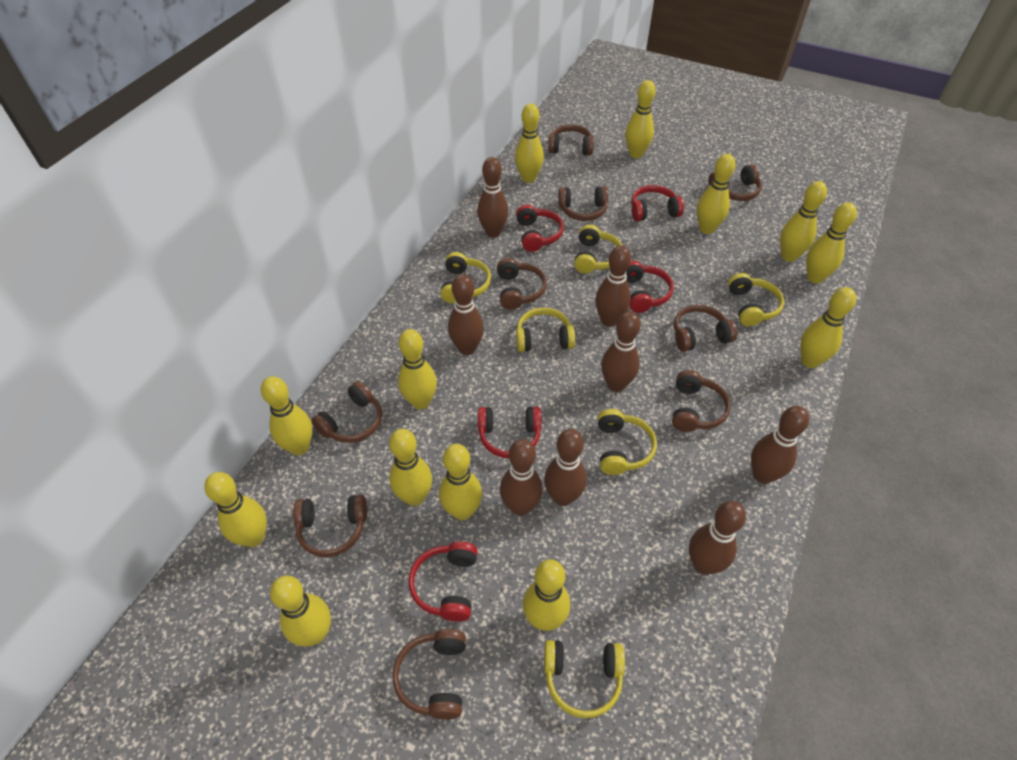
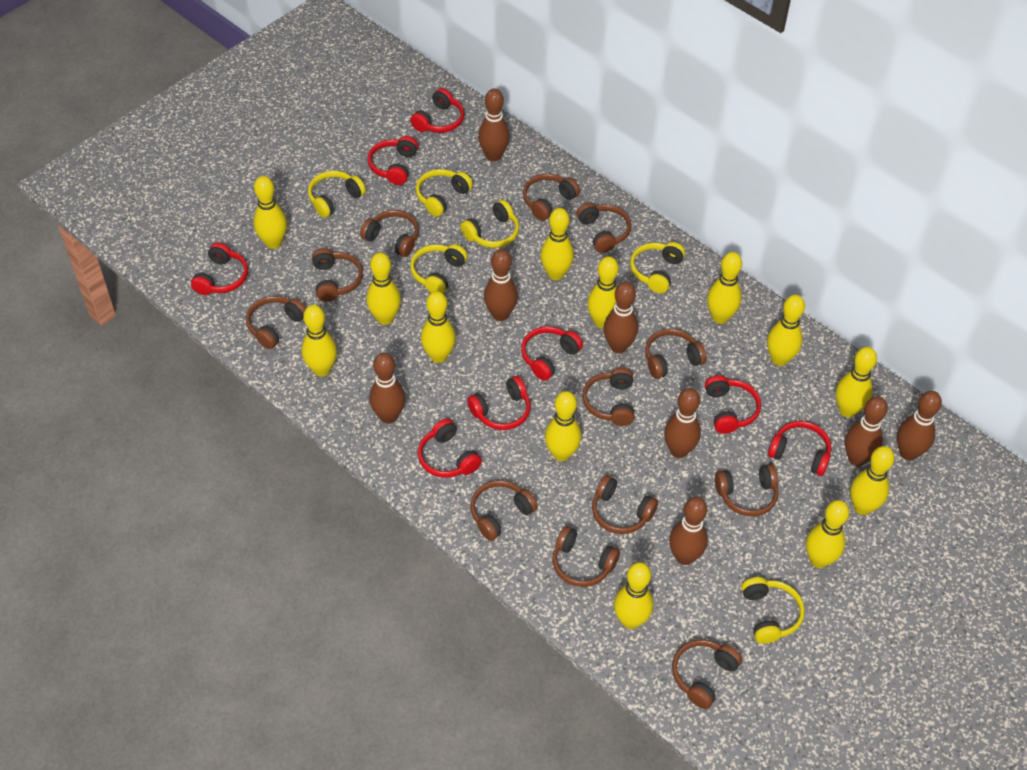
brown headphones: [293,495,367,557] [311,381,382,443] [393,629,466,719] [497,258,547,310] [548,124,594,155] [558,186,608,221] [672,370,731,432] [674,305,737,352] [708,164,762,201] = 9 -> [246,296,306,349] [312,248,363,302] [360,210,419,257] [470,480,538,541] [523,173,580,221] [552,526,620,587] [577,203,631,253] [582,368,635,426] [592,475,658,534] [645,329,707,379] [672,640,742,709] [715,464,779,517] = 12
red headphones: [409,542,478,622] [478,406,541,458] [516,204,564,252] [626,261,674,313] [631,185,684,221] = 5 -> [191,242,248,295] [368,136,418,185] [410,88,464,133] [418,419,482,478] [467,376,531,430] [521,326,583,381] [705,375,761,434] [768,421,831,476] = 8

